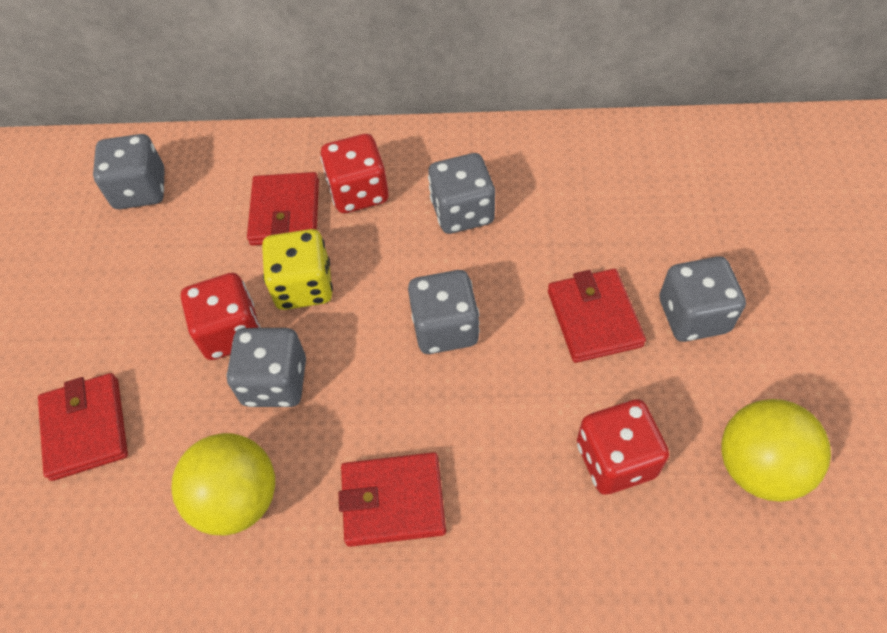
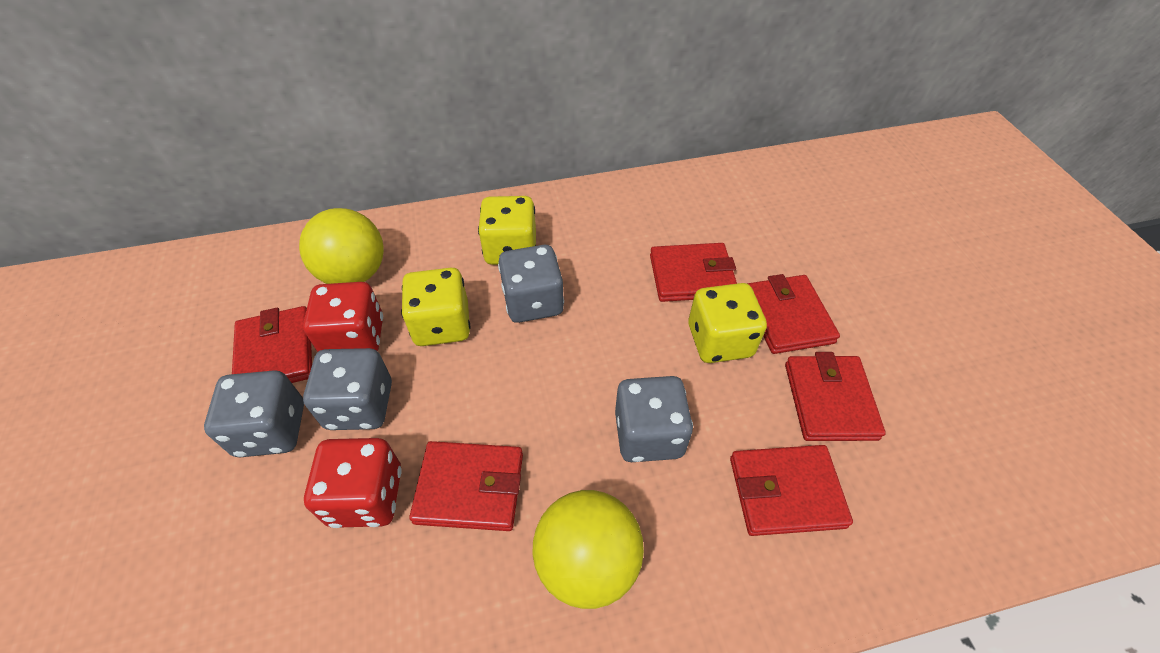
grey dice: [93,134,165,209] [227,328,306,407] [408,270,480,354] [428,153,495,234] [659,256,746,342] = 5 -> [204,370,304,457] [303,348,392,430] [498,245,564,323] [615,376,693,462] = 4
red dice: [181,273,261,360] [321,134,389,213] [577,399,669,495] = 3 -> [303,282,383,352] [304,438,402,528] = 2
red wallet: [38,373,128,481] [247,172,319,246] [338,452,446,547] [548,269,646,363] = 4 -> [232,306,312,383] [409,441,523,531] [650,243,737,302] [730,445,853,536] [747,274,840,354] [785,352,886,441] = 6
yellow dice: [262,229,333,310] = 1 -> [401,268,470,346] [478,196,536,265] [688,283,767,363] = 3

